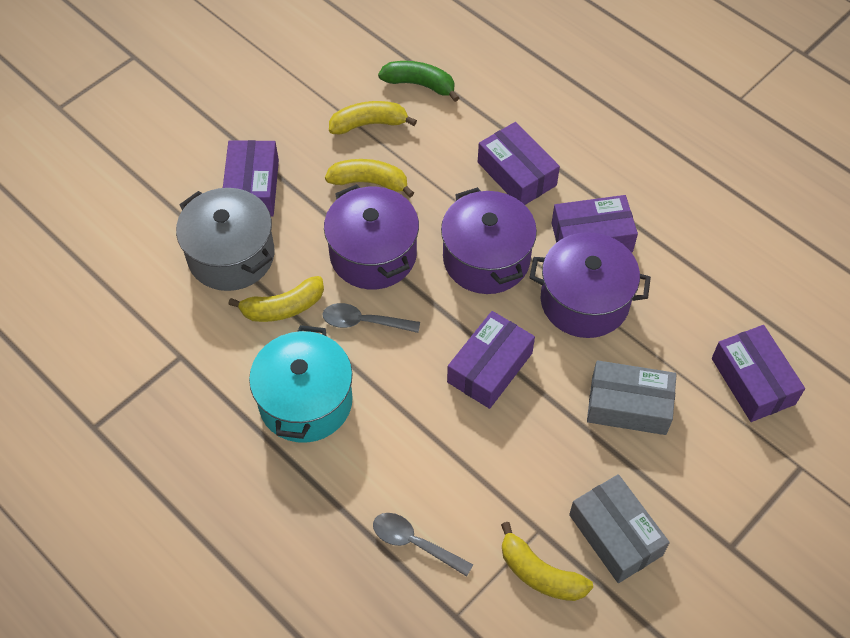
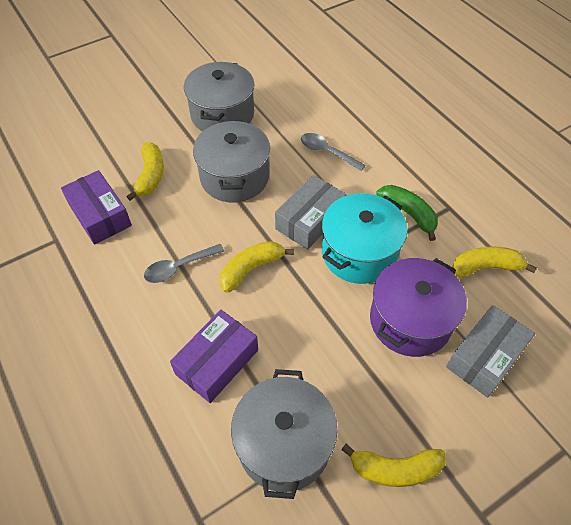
grey pot: [176,188,275,291] = 1 -> [184,62,254,132] [193,120,270,203] [231,369,337,499] = 3
purple box: [223,140,279,217] [447,311,535,409] [478,122,560,205] [552,195,638,252] [712,325,805,422] = 5 -> [61,170,132,244] [170,310,258,403] = 2
purple pot: [324,184,419,289] [441,187,537,294] [529,232,651,338] = 3 -> [370,258,467,357] = 1

